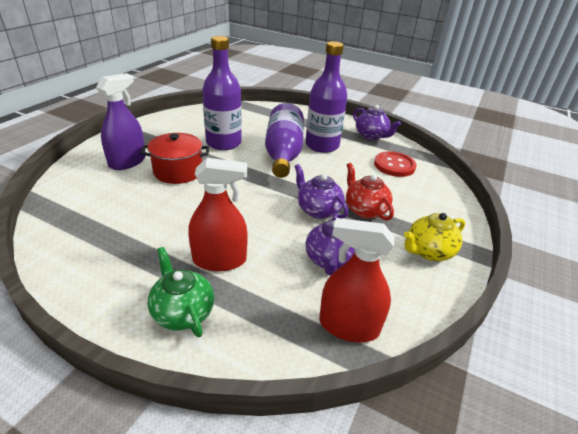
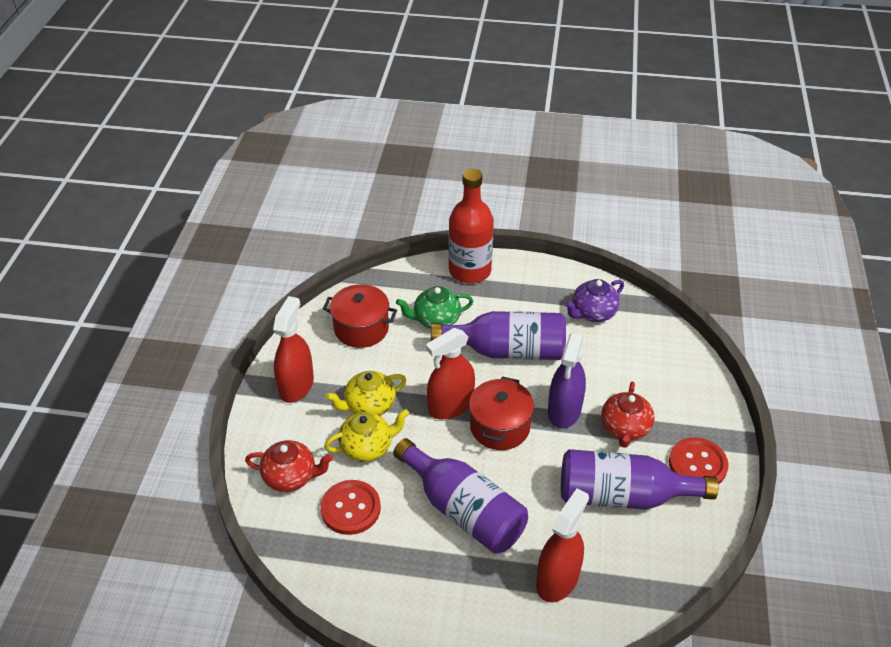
purple teapot: [294,164,348,219] [306,214,354,275] [353,105,401,140] = 3 -> [565,279,624,322] = 1
red bottle: none = 0 -> [449,169,494,283] = 1
red button: [374,151,416,177] = 1 -> [320,480,381,535] [669,437,729,484] = 2
red pot: [141,133,209,184] = 1 -> [322,284,397,348] [469,376,534,450] = 2
red spray bottle: [188,158,248,271] [319,218,395,342] = 2 -> [273,296,314,403] [426,328,475,419] [536,489,589,602] = 3
red teapot: [346,163,394,221] = 1 -> [245,440,333,492] [601,382,654,448] = 2
yellow teapot: [404,213,465,261] = 1 -> [325,409,409,462] [326,371,407,416] = 2

